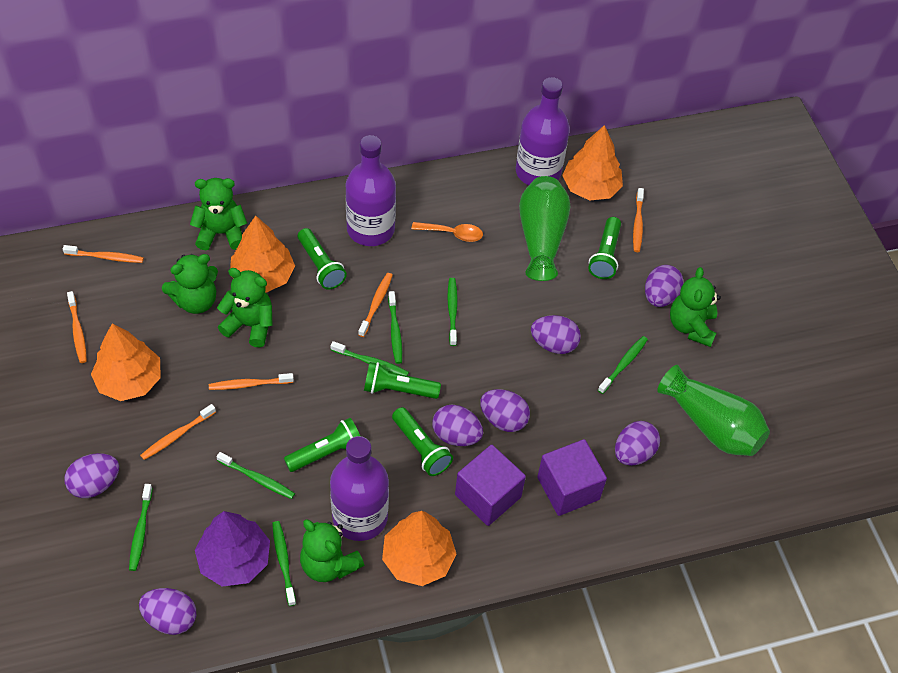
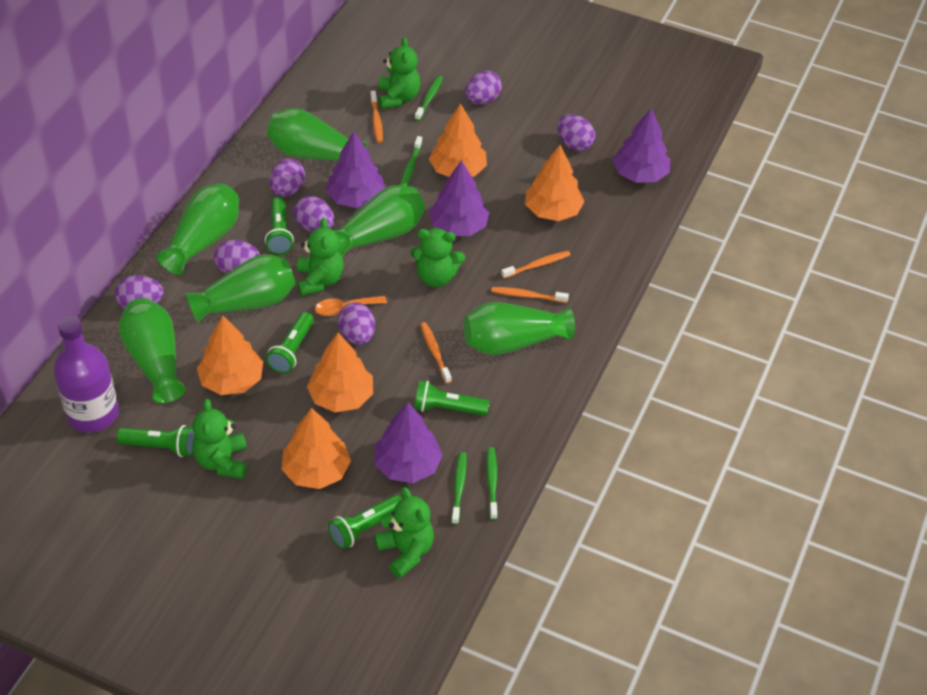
green toothbrush: [129,484,153,571] [216,452,295,499] [272,521,296,606] [330,341,409,376] [388,291,402,364] [447,278,458,346] [598,336,648,394] = 7 -> [400,136,422,186] [415,76,443,121] [451,452,467,525] [486,447,498,520] = 4
green vase: [519,176,571,281] [657,365,770,456] = 2 -> [119,298,186,403] [156,183,239,275] [185,254,296,323] [267,108,367,161] [334,185,425,257] [464,302,575,355] = 6
orange toothbrush: [63,245,144,263] [67,291,87,363] [140,404,216,460] [209,373,294,390] [358,273,393,337] [633,188,644,252] = 6 -> [370,90,383,143] [420,322,452,384] [491,287,569,303] [501,251,570,279] = 4
orange tree: [91,323,161,401] [230,216,295,293] [382,511,456,586] [562,125,623,201] = 4 -> [197,316,263,395] [281,408,351,489] [307,333,373,413] [429,103,487,177] [525,145,585,221] = 5
purple bottle: [330,436,389,541] [345,135,396,246] [516,77,570,185] = 3 -> [54,316,119,433] = 1
purple cube: [455,445,526,526] [537,439,607,516] = 2 -> none = 0
purple tree: [195,511,270,587] = 1 -> [326,132,385,208] [374,402,443,483] [429,160,489,236] [613,108,670,183] = 4

